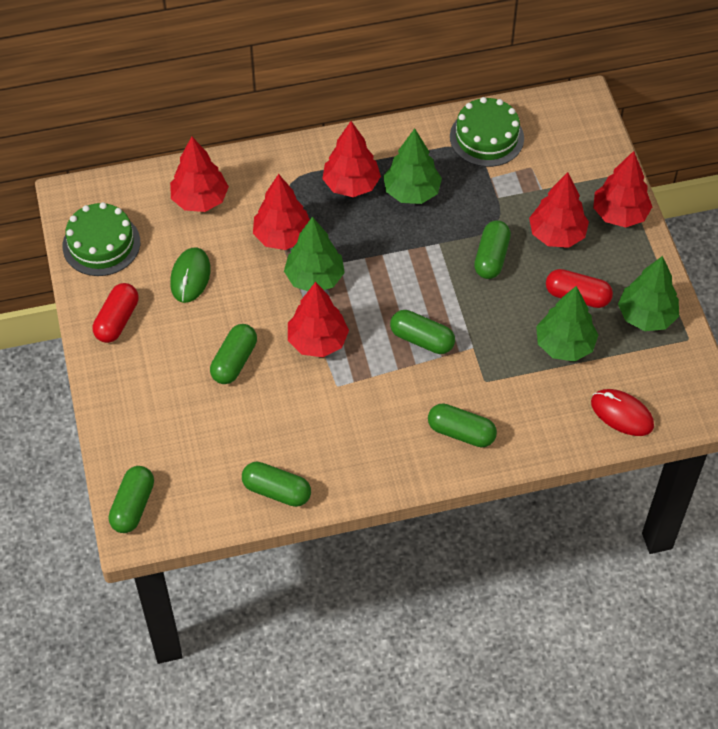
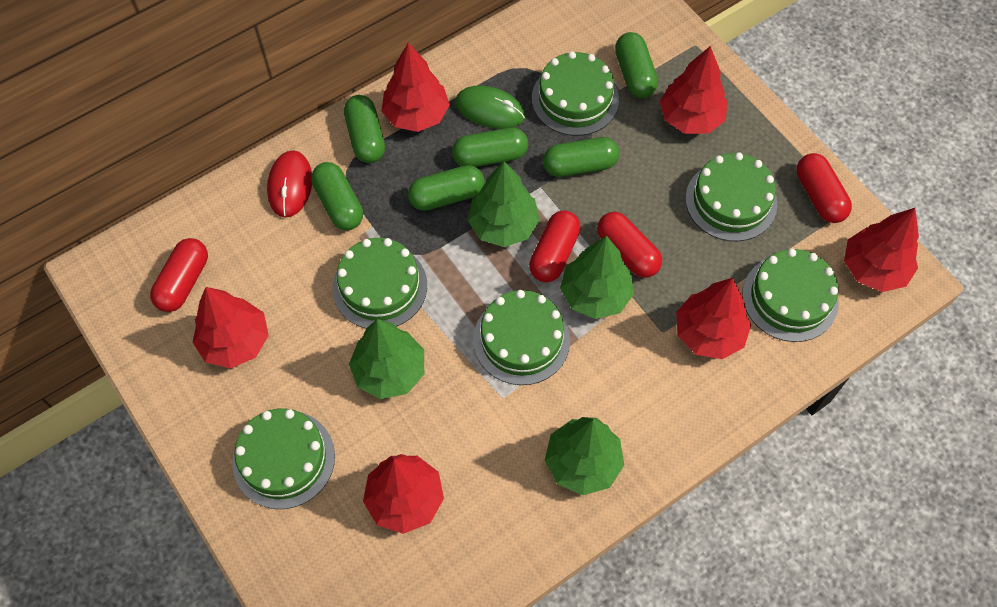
green cake: [62,202,140,276] [450,97,524,167] = 2 -> [232,408,335,509] [333,238,427,329] [473,290,570,385] [532,51,619,136] [685,152,777,241] [742,249,839,342] = 6
red capsule: [93,283,139,343] [546,269,613,308] = 2 -> [150,238,208,312] [529,210,581,282] [597,212,662,278] [796,153,852,223] = 4

